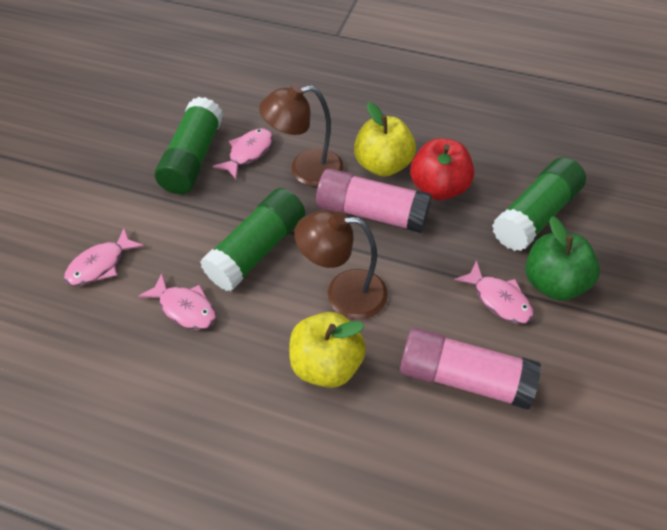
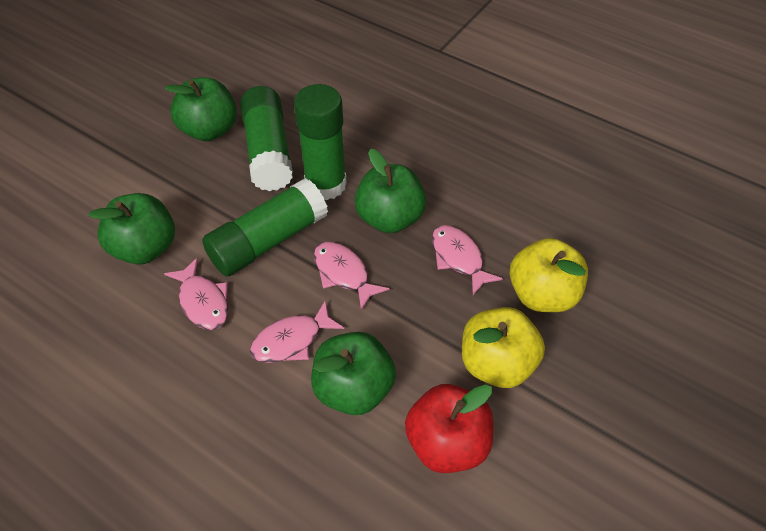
brown lamp: [259,84,344,187] [294,210,388,320] = 2 -> none = 0
green apple: [525,216,600,301] = 1 -> [88,193,175,265] [165,77,237,141] [311,332,396,415] [355,149,426,233] = 4
pink glue stick: [316,168,432,233] [400,328,541,410] = 2 -> none = 0

